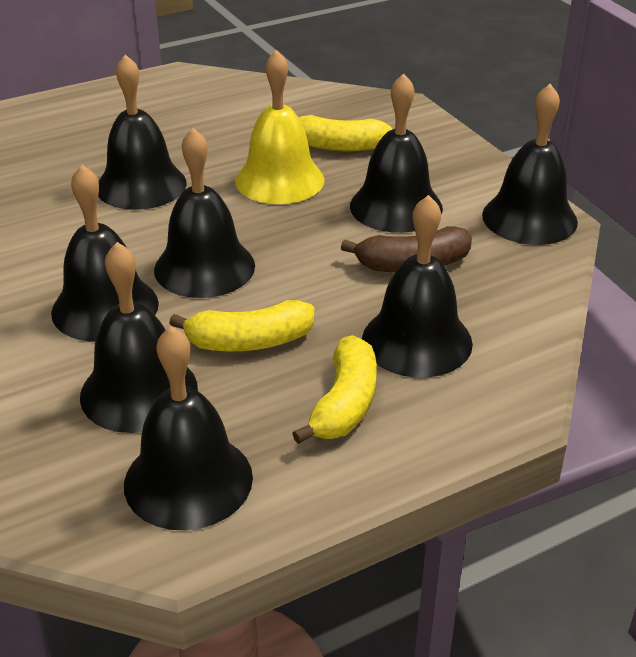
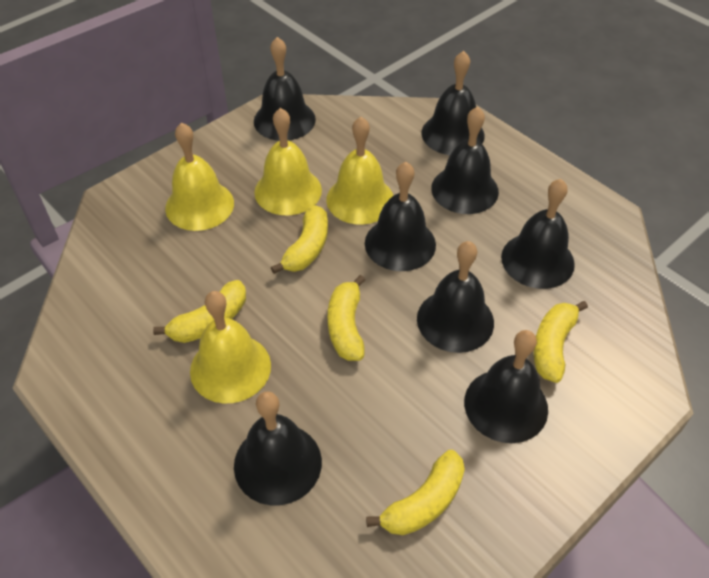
brown banana: [341,226,472,272] = 1 -> none = 0
yellow banana: [169,300,314,351] [292,335,377,444] [298,115,392,152] = 3 -> [153,280,246,343] [271,205,328,274] [328,275,365,361] [366,450,465,535] [533,301,588,383] = 5
yellow bell: [235,50,325,204] = 1 -> [165,122,234,231] [190,291,271,403] [254,108,322,215] [326,117,393,225] = 4

